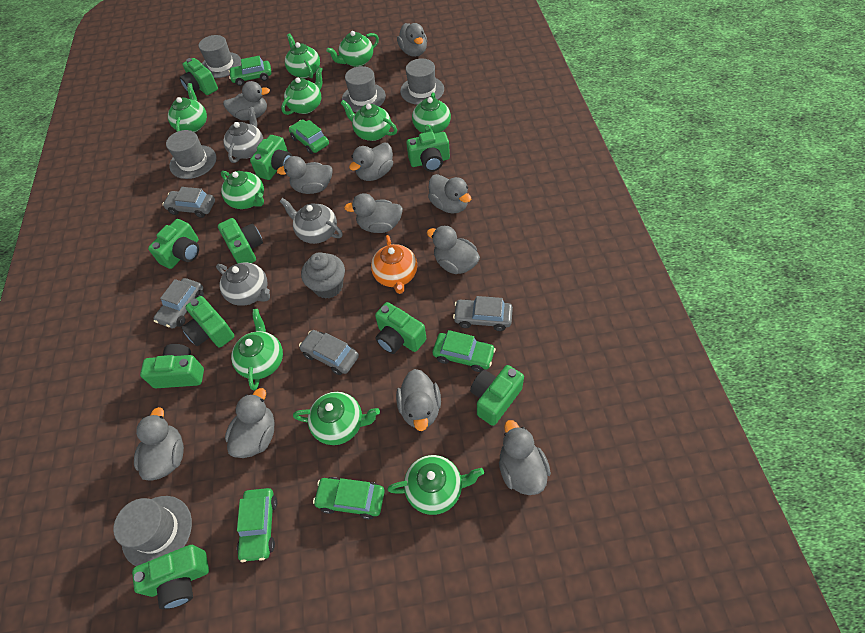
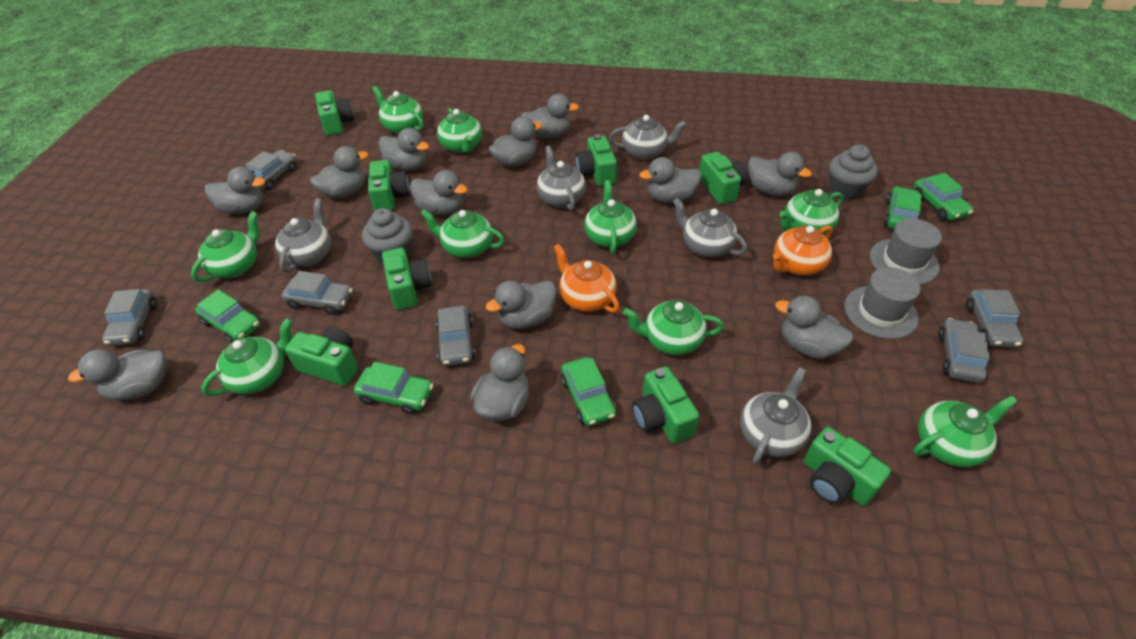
green camera: [132,545,209,609] [140,344,204,388] [148,219,199,269] [179,58,218,95] [181,296,234,348] [218,218,263,264] [250,135,292,180] [375,302,426,354] [406,131,450,172] [470,365,524,426] = 10 -> [285,326,358,386] [315,90,355,136] [368,160,410,211] [382,248,432,310] [575,134,617,186] [632,367,699,444] [699,152,747,205] [804,427,891,506] = 8
green teapot: [168,83,207,132] [221,171,264,209] [231,309,283,391] [281,67,323,115] [285,33,320,78] [293,392,380,445] [326,31,379,67] [341,100,397,141] [387,455,484,515] [412,92,451,134] = 10 -> [191,211,259,282] [201,318,293,396] [372,86,424,134] [420,209,505,258] [437,108,482,153] [584,180,637,254] [623,300,724,355] [779,189,843,235] [913,396,1017,467] = 9
grey car: [153,278,204,328] [162,187,215,218] [299,330,359,375] [453,296,513,331] = 4 -> [102,289,158,346] [245,150,297,190] [281,271,353,315] [436,306,475,366] [938,318,990,383] [966,289,1023,348] = 6
grey cupcake: [301,252,345,299] = 1 -> [362,208,413,264] [829,144,878,200] = 2
grey duck: [134,407,184,481] [223,81,270,121] [225,388,275,458] [277,156,333,194] [344,193,403,233] [349,143,393,181] [396,369,441,431] [397,23,427,57] [427,225,480,274] [428,174,471,214] [499,420,551,495] = 11 -> [68,349,166,401] [205,167,265,214] [310,146,368,199] [378,128,429,171] [410,170,468,215] [470,344,529,421] [486,280,557,329] [489,116,542,167] [521,94,579,139] [639,157,701,203] [748,152,812,196] [775,295,854,359] = 12
grey hat: [113,496,192,566] [166,130,216,179] [199,35,241,78] [342,66,386,112] [400,59,444,105] = 5 -> [845,267,920,339] [870,219,942,285] = 2
grey teapot: [216,262,270,306] [223,107,263,163] [280,198,342,244] = 3 -> [275,198,331,272] [537,146,586,211] [609,115,687,160] [673,198,747,257] [740,367,811,465] = 5
orange teapot: [371,235,417,294] = 1 -> [554,244,619,313] [773,225,833,275] = 2

